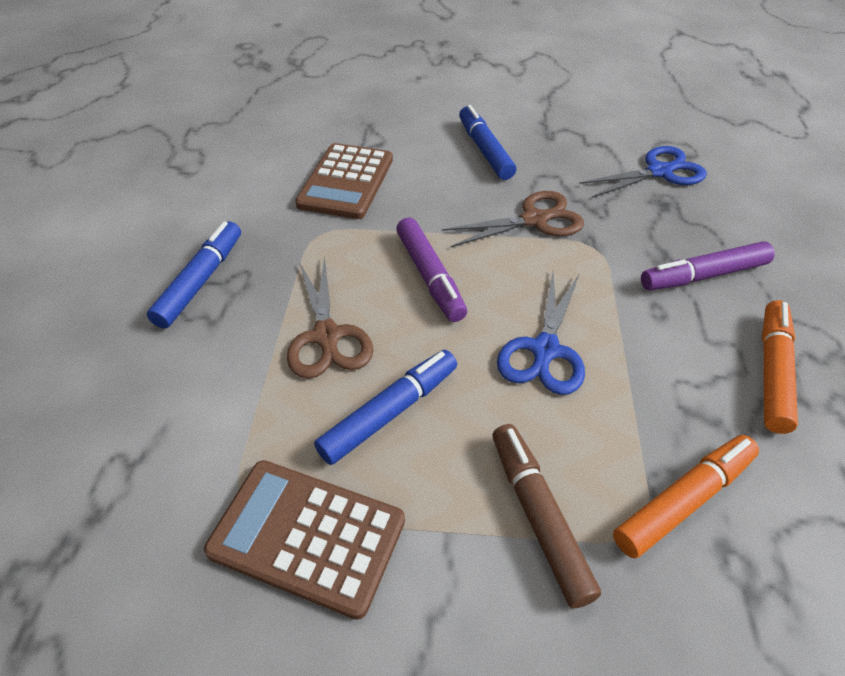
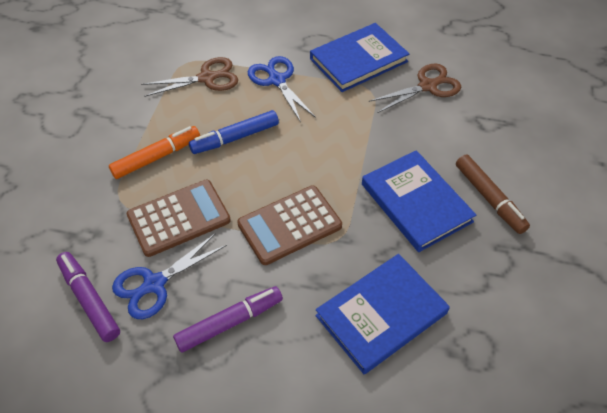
blue book: none = 0 -> [310,23,409,92] [315,254,450,374] [362,150,476,252] = 3
blue marker: [147,221,241,328] [314,350,457,465] [459,105,516,180] = 3 -> [189,110,279,154] = 1
orange marker: [613,435,759,558] [762,300,798,434] = 2 -> [109,126,200,179] = 1

